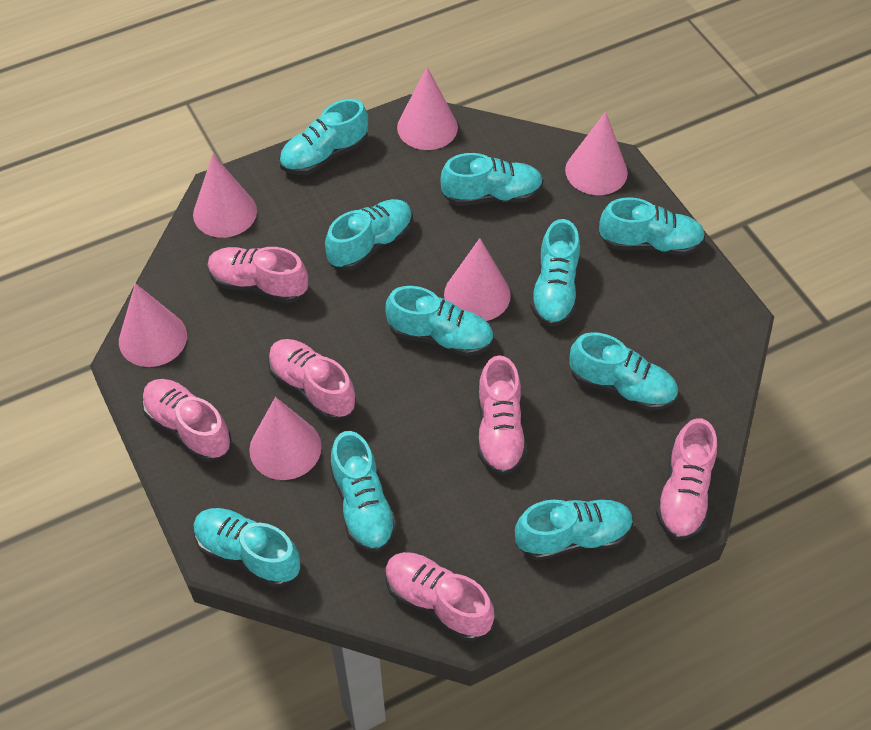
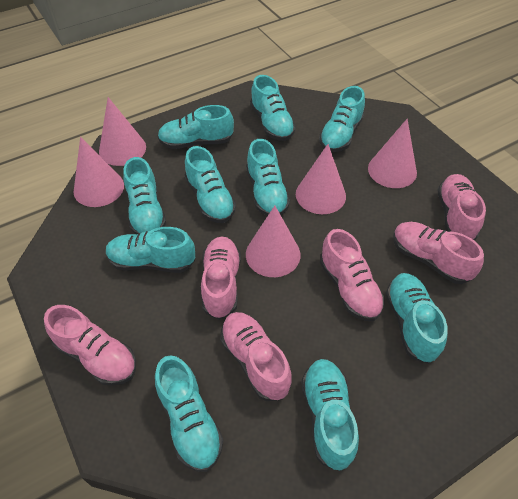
pink cone: [119,283,187,367] [193,154,257,238] [249,397,322,480] [397,67,458,150] [444,238,511,321] [565,112,628,195] = 6 -> [74,137,124,207] [99,97,146,166] [246,206,301,277] [296,144,346,214] [368,119,417,188] = 5

